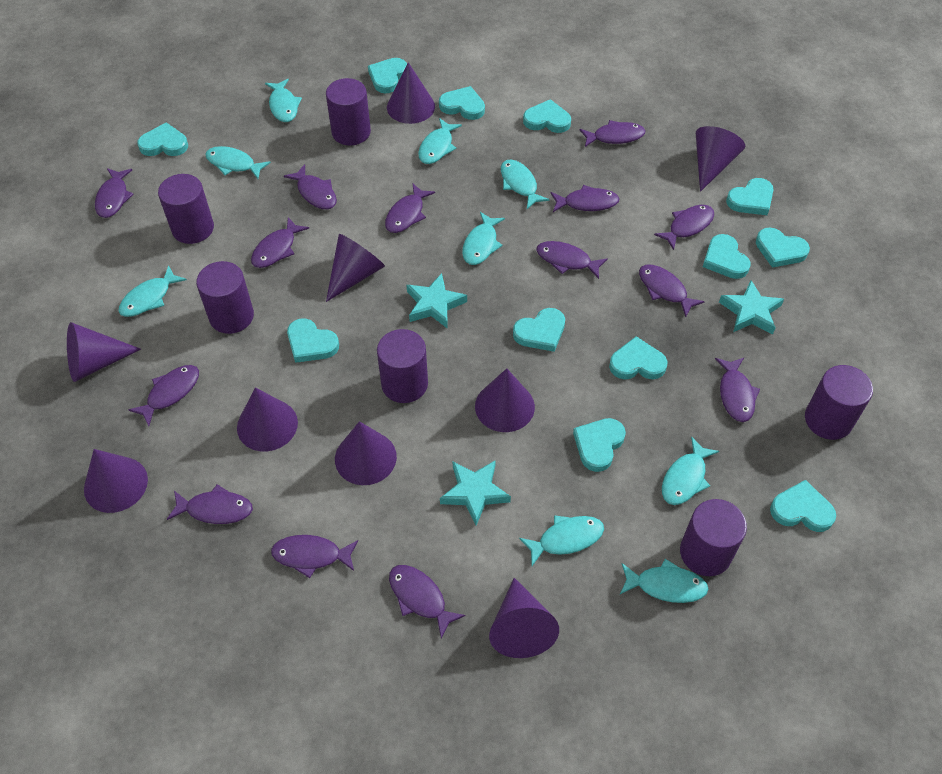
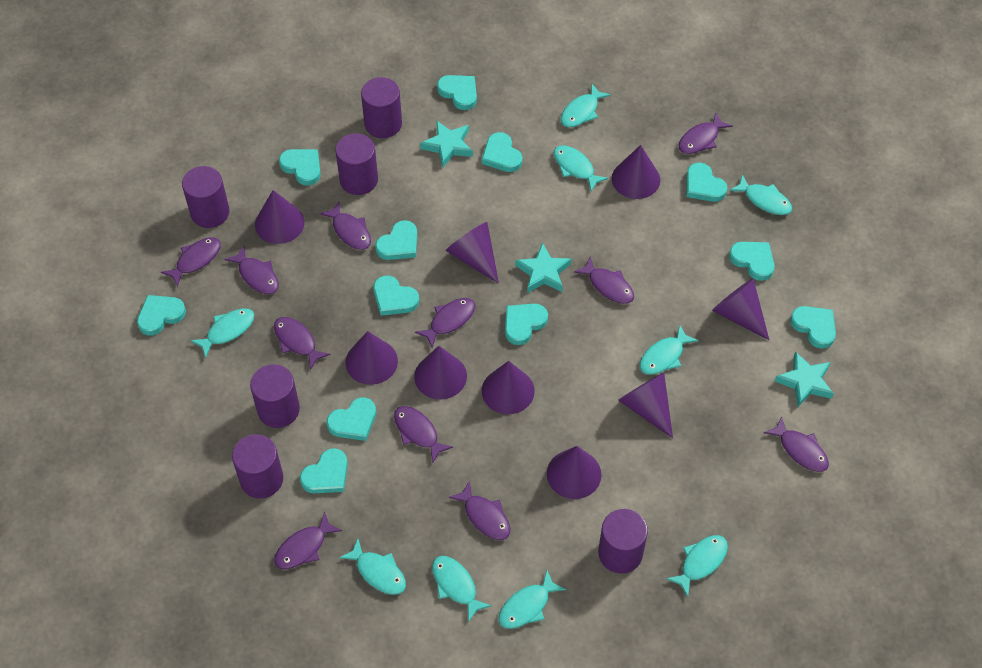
purple fish: [95,168,133,218] [128,365,199,426] [167,484,253,524] [251,217,309,268] [271,535,358,578] [284,164,337,209] [385,184,435,233] [389,565,466,639] [536,241,608,279] [551,185,620,212] [580,120,645,147] [639,265,705,317] [654,205,714,250] [715,358,760,422] = 14 -> [161,238,221,287] [224,246,279,294] [274,317,331,370] [274,511,342,569] [319,202,371,250] [394,406,453,463] [415,298,475,348] [449,481,510,540] [574,257,634,304] [679,112,733,154] [764,416,829,472] = 11

